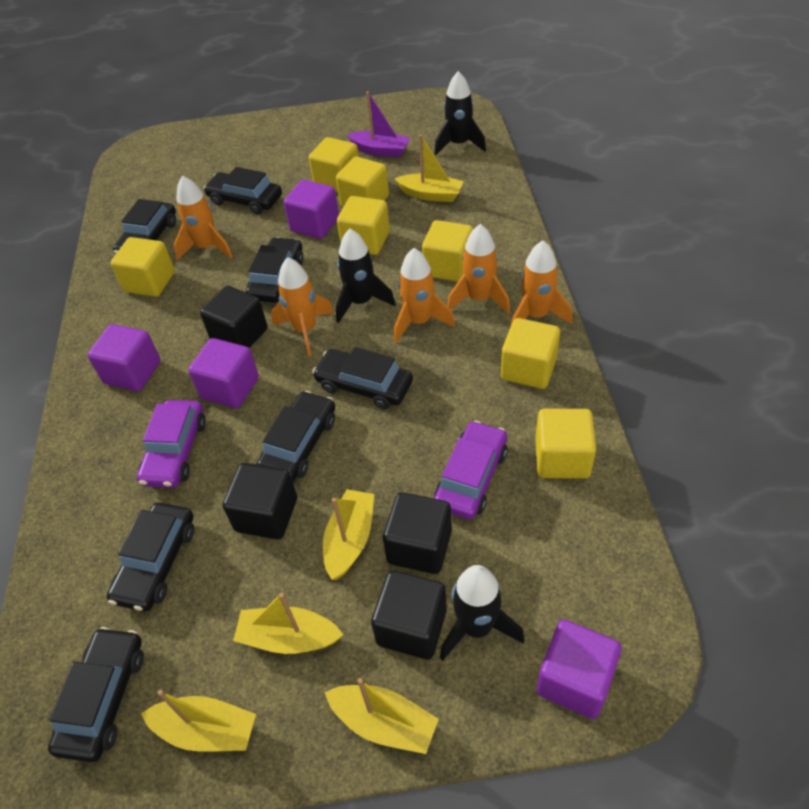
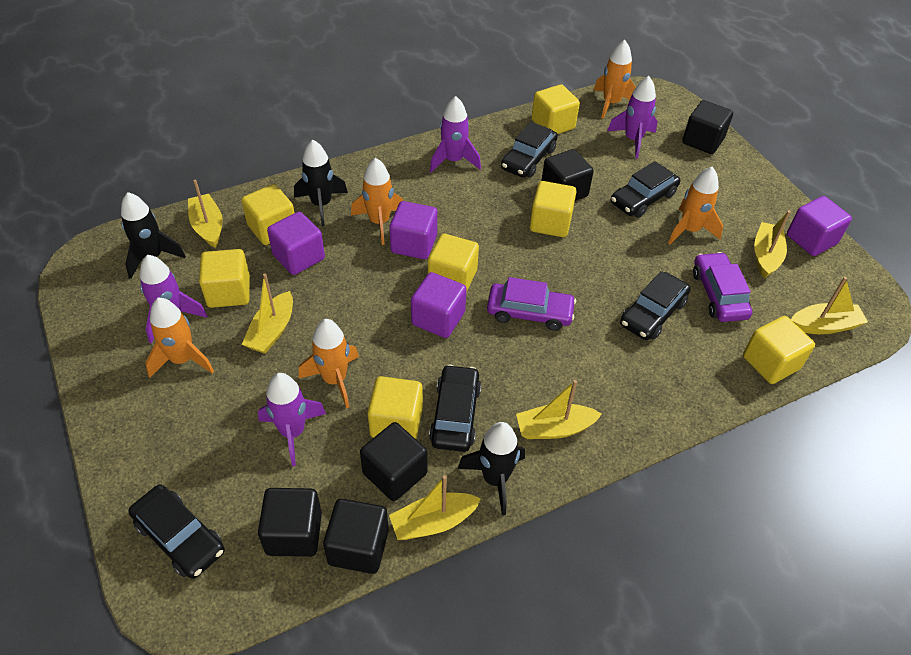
black car: [48,627,144,762] [107,503,195,612] [113,199,176,255] [203,167,282,214] [246,237,303,303] [257,391,335,481] [312,347,413,409] = 7 -> [128,484,225,579] [429,364,481,452] [501,122,558,178] [611,161,680,218] [620,271,691,340] = 5
black cube: [200,286,267,348] [222,463,297,539] [371,571,447,659] [383,492,452,574] = 4 -> [258,488,322,557] [323,499,389,574] [360,422,427,501] [541,149,594,201] [682,100,733,154] = 5
purple boat: [347,91,410,157] = 1 -> none = 0
purple rocket: none = 0 -> [140,255,207,344] [258,373,326,466] [430,96,481,173] [607,76,658,158] = 4
yellow boat: [141,689,256,752] [233,593,343,654] [323,489,374,580] [325,678,439,754] [394,134,464,202] = 5 -> [188,180,223,248] [242,273,293,354] [389,475,481,540] [516,380,601,439] [754,211,791,278] [791,277,868,334] = 6

